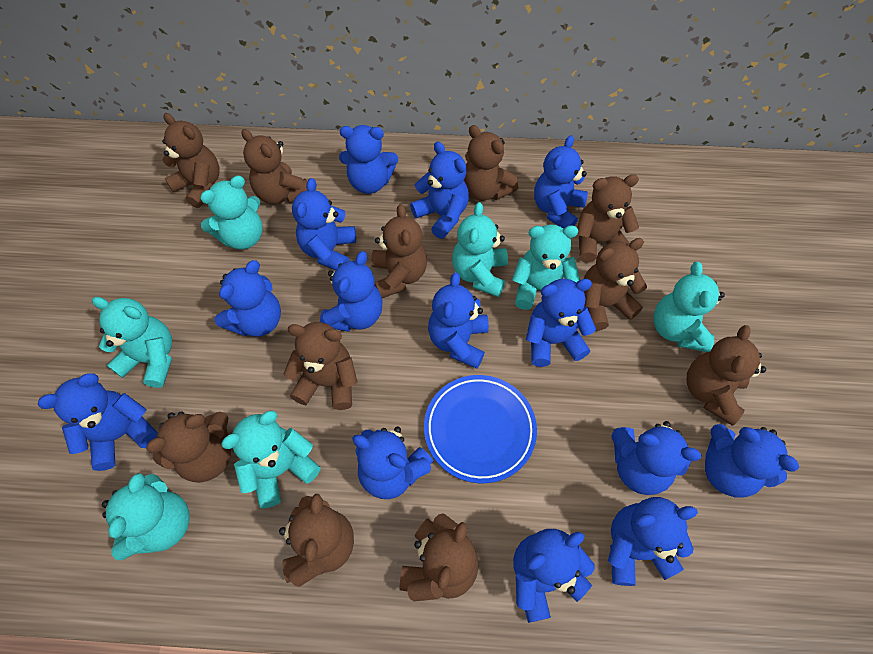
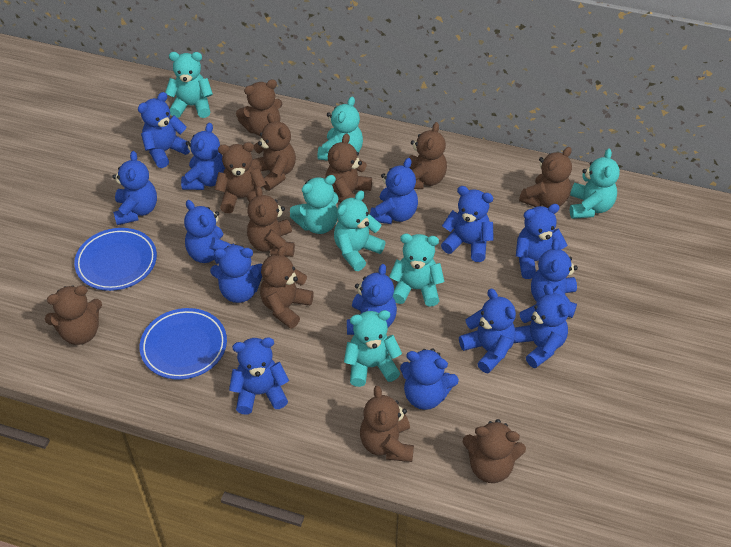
blue plate: [424,375,537,483] = 1 -> [74,228,157,291] [140,308,227,380] = 2

